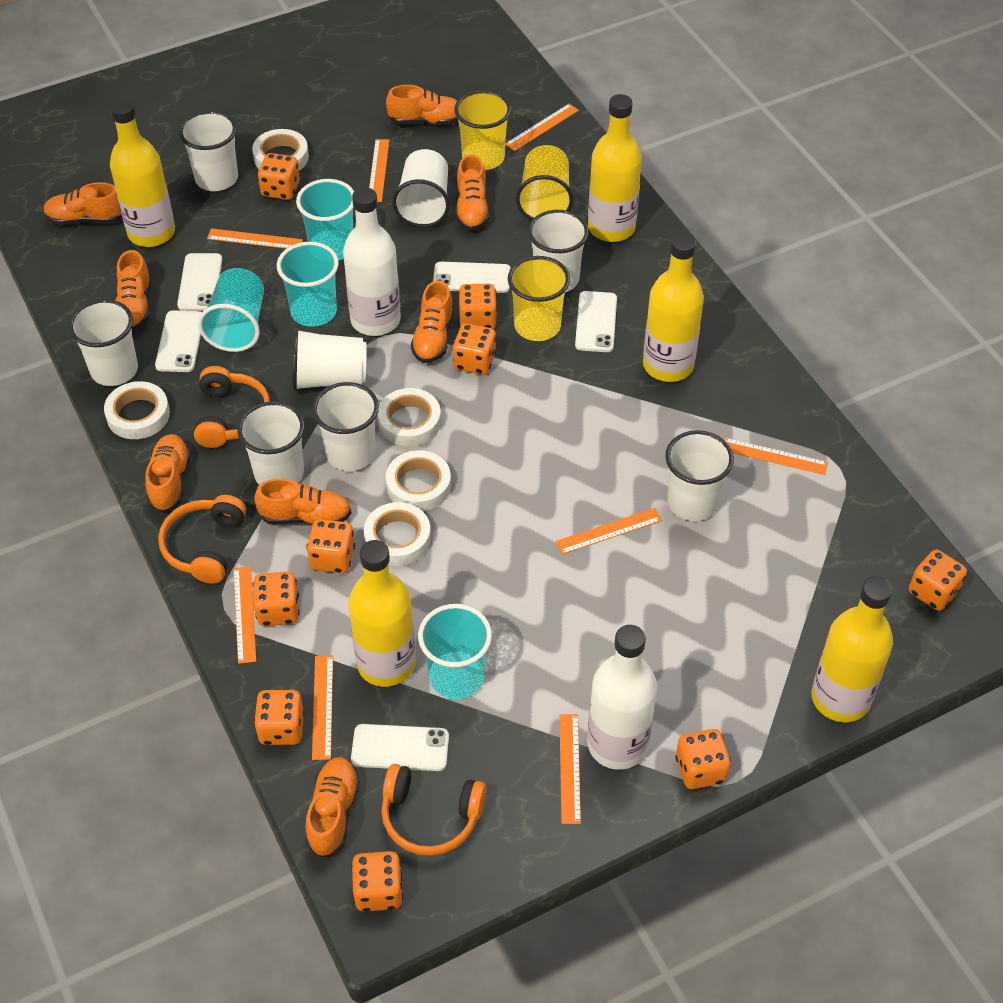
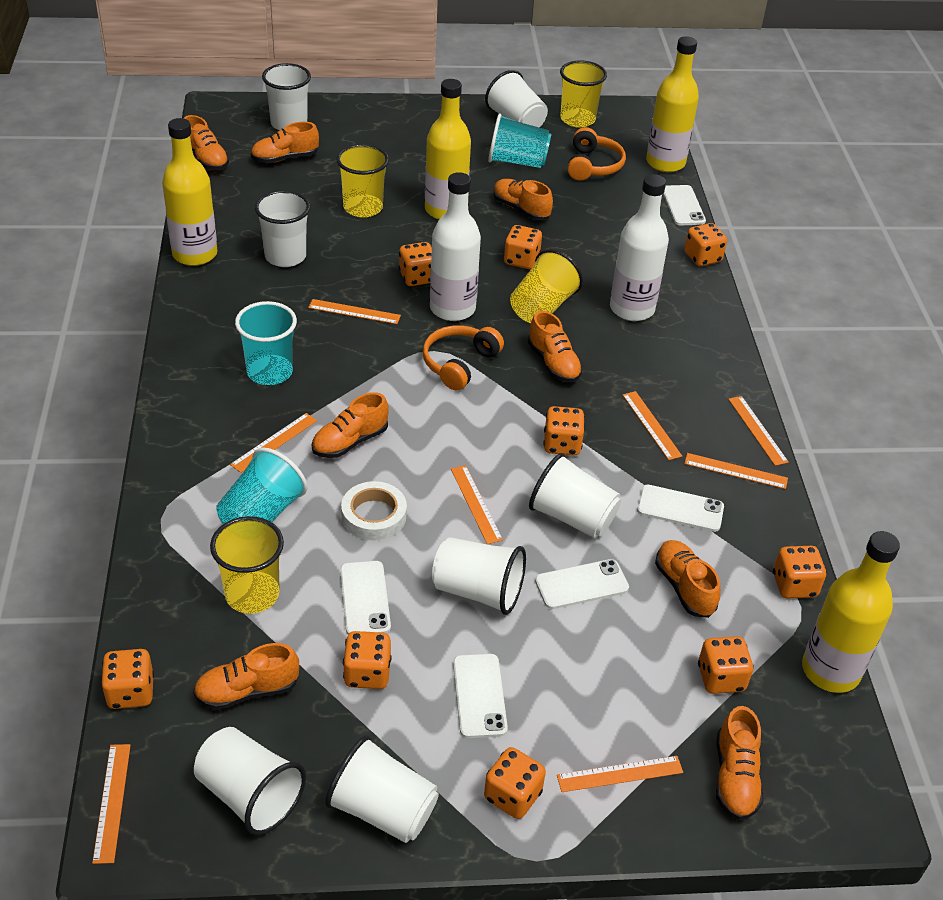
orange headphones: [158,495,246,584] [194,366,270,448] [381,764,487,856] = 3 -> [423,325,504,391] [567,127,626,181] = 2
turquoise cup: [198,268,264,352] [277,242,339,327] [296,179,354,261] [418,604,492,699] = 4 -> [216,448,307,524] [235,301,297,385] [488,113,551,168] = 3
white cup: [69,299,138,386] [179,111,238,191] [237,401,305,485] [292,328,367,391] [312,382,379,471] [392,149,450,228] [528,210,589,292] [665,430,734,521] = 8 -> [194,727,306,835] [255,190,310,267] [262,63,311,131] [325,735,439,843] [432,537,526,615] [485,70,548,128] [529,453,621,538] = 7
white tape: [104,381,170,439] [252,129,309,171] [364,502,431,566] [378,388,441,446] [386,450,451,511] = 5 -> [341,481,407,541] = 1
yellow bottle: [110,99,175,247] [348,540,416,687] [588,94,642,242] [643,233,704,382] [811,576,893,723] = 5 -> [162,118,217,266] [425,79,471,220] [646,36,699,172] [802,531,900,693] = 4
yellow cup: [454,90,511,170] [508,256,570,341] [516,145,573,220] = 3 -> [210,516,284,614] [336,144,389,218] [510,249,583,323] [560,60,607,128] = 4

